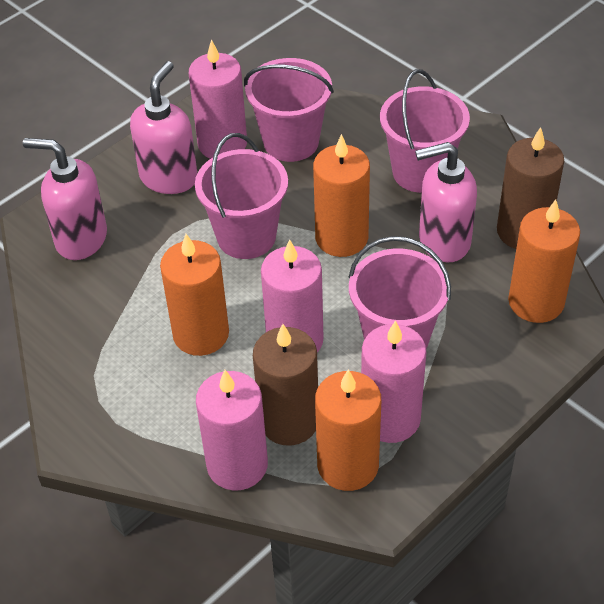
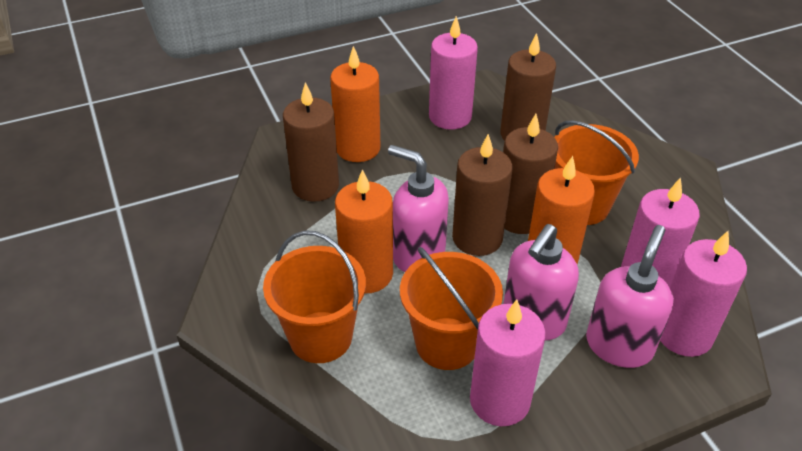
brown candle: [253,324,318,446] [497,127,564,249] = 2 -> [283,82,339,202] [452,134,513,256] [500,33,556,141] [503,114,558,234] = 4
orange bucket: none = 0 -> [263,230,366,363] [400,247,503,370] [554,120,639,225] = 3
orange candle: [160,234,229,356] [313,134,370,257] [315,370,381,491] [508,199,580,323] = 4 -> [330,46,380,162] [335,169,393,294] [528,156,595,264] = 3
pink bucket: [195,133,288,259] [244,58,334,162] [348,236,451,349] [380,69,470,193] = 4 -> none = 0

